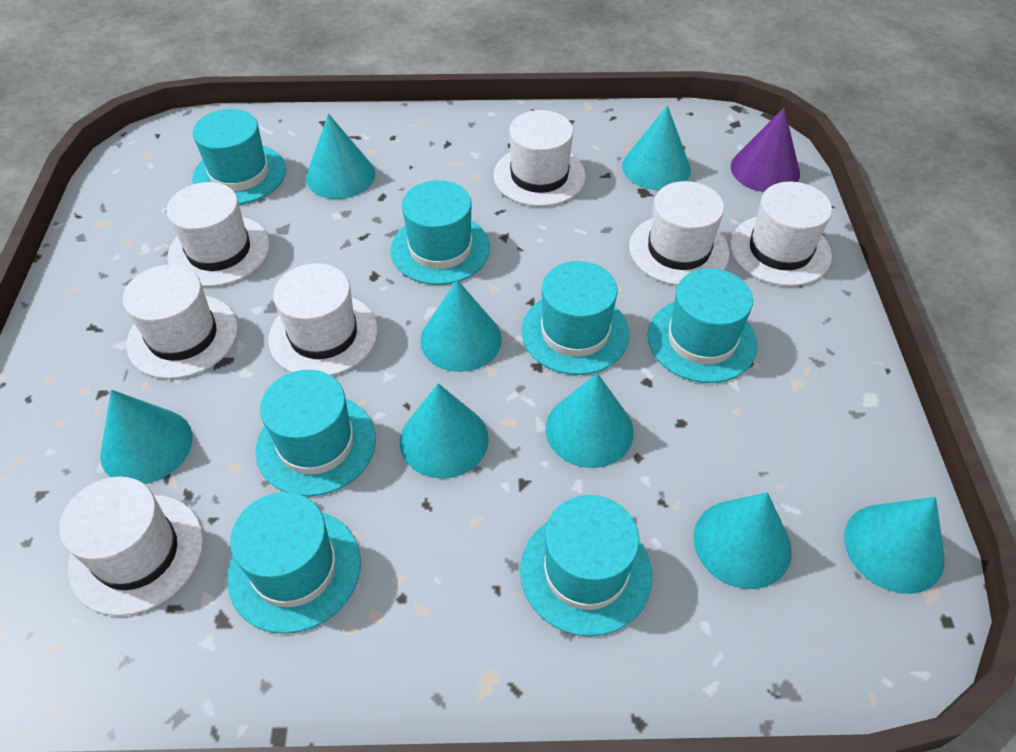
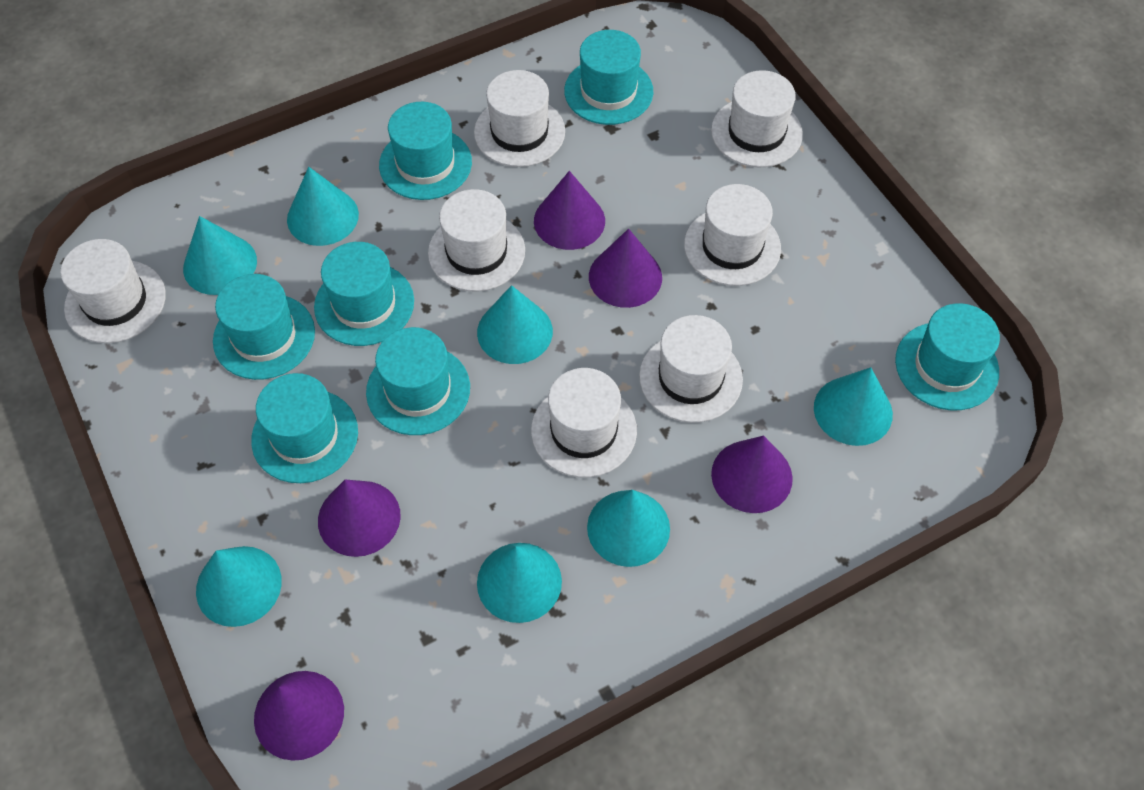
purple cone: [731,108,800,192] = 1 -> [254,671,344,761] [318,480,401,557] [534,171,605,250] [589,229,662,308] [711,436,793,513] = 5
turquoise cone: [100,390,193,484] [306,113,375,199] [400,383,489,479] [420,280,502,372] [546,373,634,468] [622,105,691,190] [693,492,792,589] [844,497,945,594] = 8 -> [183,216,257,295] [196,546,282,627] [287,167,359,246] [477,285,553,364] [477,543,562,623] [587,490,670,567] [814,367,893,446] = 7

